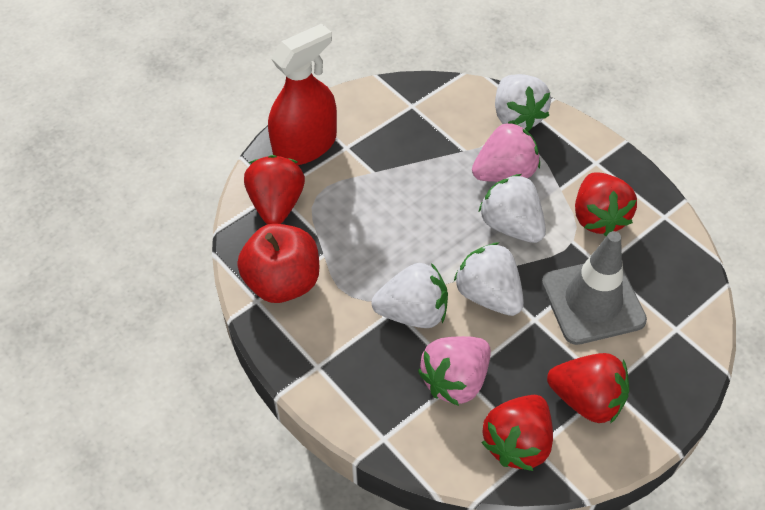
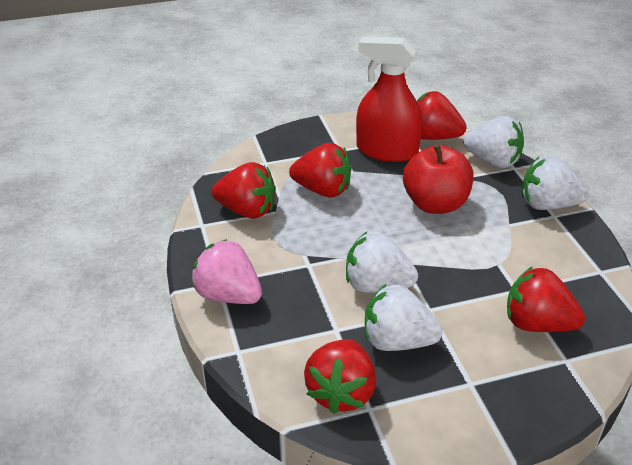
grey traffic cone: [542,231,647,345] = 1 -> none = 0
pink strawberry: [418,336,491,406] [472,121,540,182] = 2 -> [191,239,262,304] = 1
red strawberry: [244,155,305,225] [481,395,553,471] [547,353,629,424] [575,172,637,236] = 4 -> [212,162,276,219] [289,143,351,198] [304,339,376,414] [417,91,467,140] [507,266,585,332] = 5

